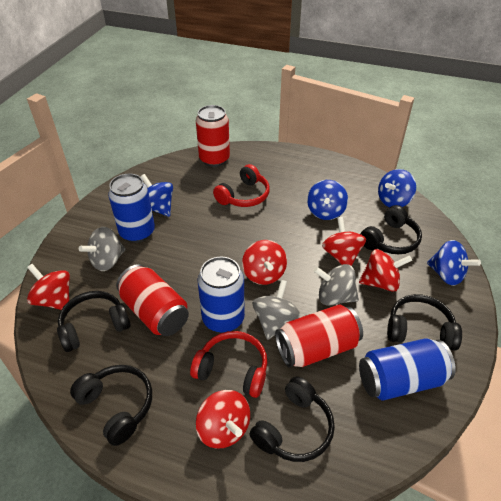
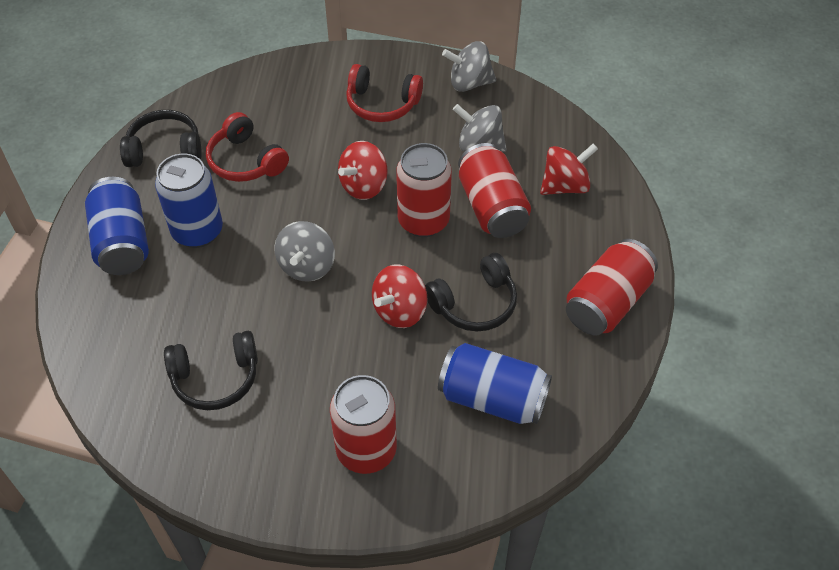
black headphones: [57,291,131,352] [70,365,152,446] [250,377,335,462] [360,205,422,254] [387,294,462,351] = 5 -> [120,110,202,167] [164,331,258,410] [425,253,517,331] = 3
blue spinning top: [141,174,173,217] [307,180,348,220] [378,169,416,207] [427,240,481,286] = 4 -> none = 0
red can: [116,264,189,336] [196,105,230,167] [275,305,363,368] = 3 -> [330,375,397,474] [396,143,452,237] [458,143,531,238] [566,239,658,336] = 4
red spinning top: [27,264,70,310] [196,390,250,449] [242,240,287,285] [322,217,366,266] [359,249,412,292] = 5 -> [338,141,388,200] [372,265,428,328] [540,143,598,195] = 3

